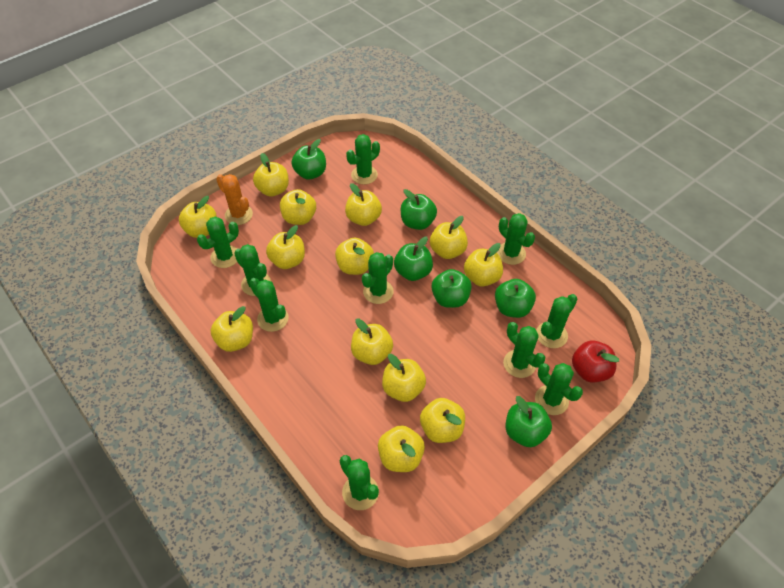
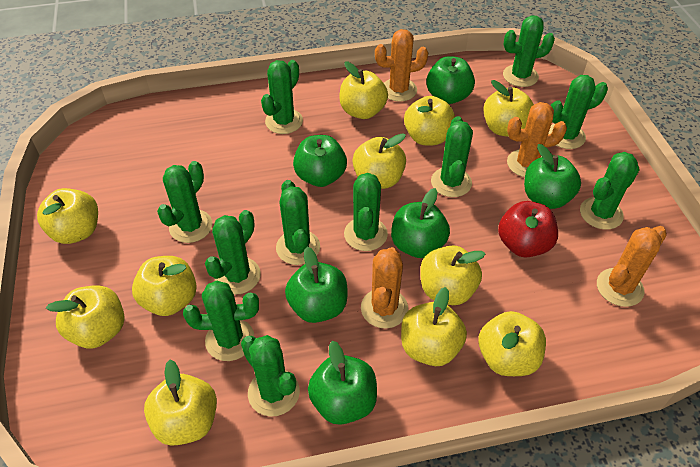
green cactus: [197,217,239,268] [234,244,271,296] [249,278,289,332] [340,455,379,510] [346,134,380,184] [362,252,394,304] [497,213,535,265] [503,322,545,378] [535,363,583,415] [536,294,578,348] = 10 -> [157,161,212,243] [183,281,259,361] [205,210,261,295] [241,335,300,417] [261,60,303,134] [276,180,320,265] [344,173,388,251] [431,116,473,197] [503,15,555,87] [548,75,608,149] [580,152,640,230] = 11
orange cactus: [216,174,253,225] = 1 -> [361,247,408,329] [375,29,428,102] [507,102,567,177] [597,226,667,307] = 4
yellow apple: [179,196,217,238] [211,306,253,352] [253,153,289,197] [266,225,305,269] [280,189,316,225] [335,238,374,275] [345,183,382,226] [351,318,393,365] [378,425,425,472] [382,354,426,402] [420,398,465,443] [430,216,468,259] [464,243,503,286] = 13 -> [37,188,98,244] [46,285,125,348] [132,256,197,316] [144,360,217,446] [339,62,388,119] [353,133,406,189] [401,287,467,366] [404,96,455,145] [420,245,485,305] [479,311,546,376] [483,80,534,137] = 11

